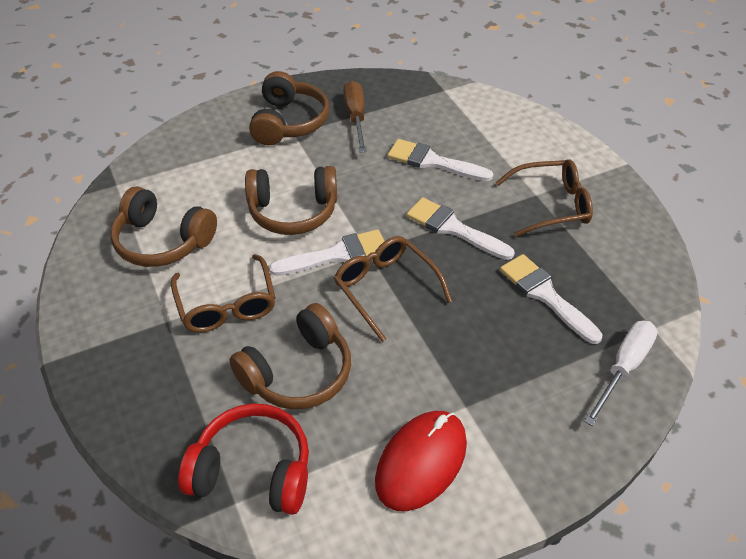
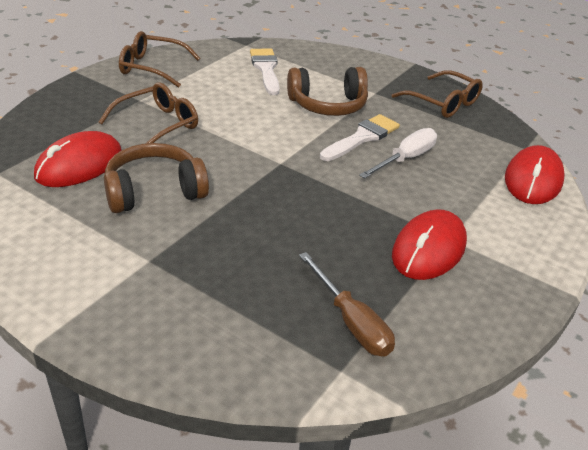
brown headphones: [110,186,217,267] [229,303,351,409] [245,166,337,235] [249,71,329,145] = 4 -> [104,143,209,213] [287,67,368,116] = 2
red headphones: [178,404,309,515] = 1 -> none = 0
red mouse: [375,411,467,511] = 1 -> [34,131,122,187] [392,209,467,280] [505,145,565,204] = 3
white brush: [269,229,384,276] [388,139,493,181] [406,197,515,260] [500,254,602,344] = 4 -> [250,48,280,95] [320,114,400,161] = 2

